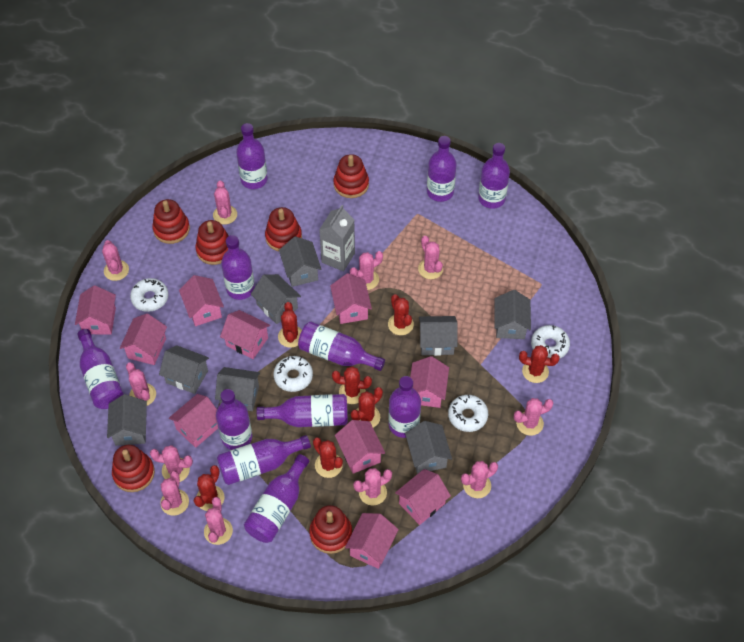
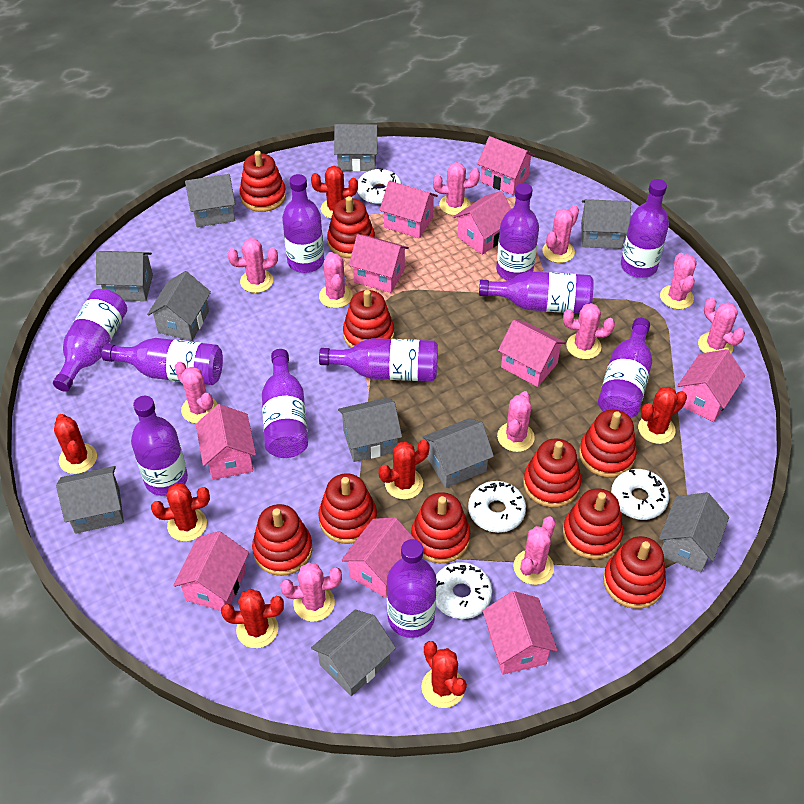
grey carton: [319,205,355,271] = 1 -> none = 0
grey house: [107,394,147,446] [159,345,209,394] [215,367,260,411] [251,274,301,324] [279,236,321,287] [405,421,452,474] [419,316,457,356] [495,290,531,339] = 8 -> [56,466,124,534] [96,251,153,301] [147,271,211,341] [185,174,235,227] [311,609,396,696] [334,124,378,172] [338,397,402,462] [423,418,494,488] [581,199,631,249] [659,492,729,572] = 10
red stacking toy: [112,445,155,492] [152,199,190,244] [195,220,229,265] [265,207,302,251] [309,505,352,554] [333,154,369,198] = 6 -> [239,151,286,212] [252,504,313,576] [318,473,377,544] [327,196,375,258] [343,290,394,348] [411,492,470,563] [523,438,581,508] [563,488,623,559] [579,409,637,477] [603,536,666,609] = 10

